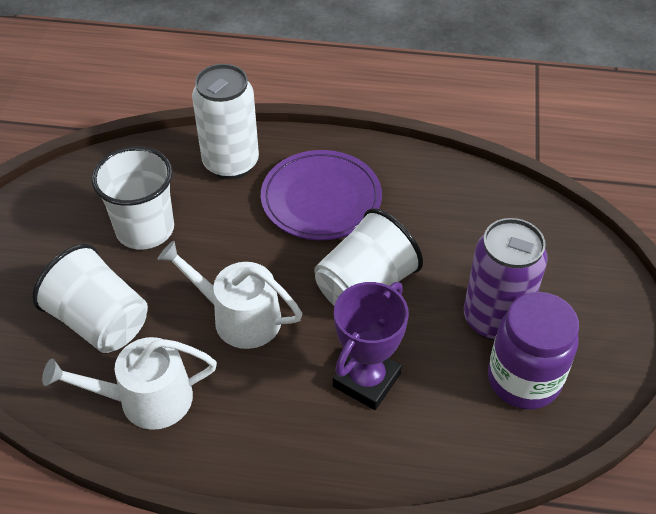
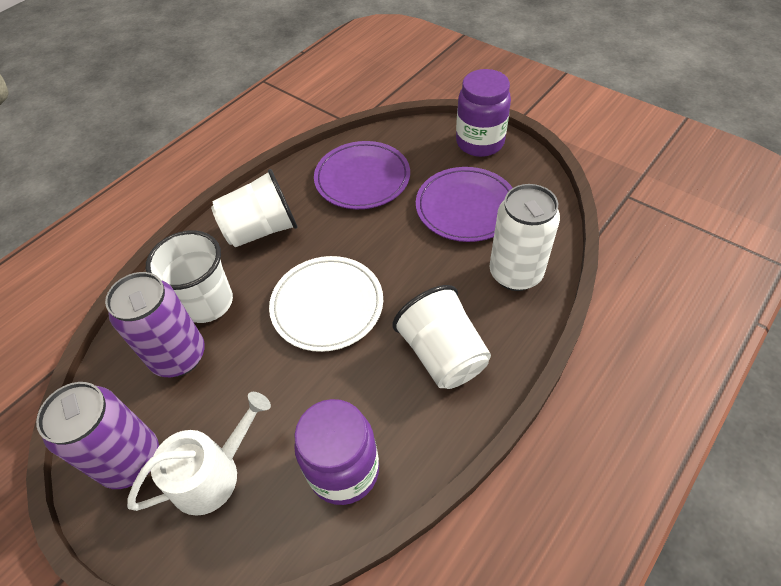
purple can: [464,218,548,341] = 1 -> [36,382,159,489] [105,272,205,377] = 2
purple jar: [488,292,579,409] = 1 -> [294,399,379,505] [456,69,511,157] = 2
purple plate: [261,150,382,240] = 1 -> [314,141,410,209] [416,167,512,242] = 2
purple trophy: [333,282,409,410] = 1 -> none = 0
white plate: none = 0 -> [269,256,383,352] = 1
white watering can: [42,337,217,430] [158,241,302,349] = 2 -> [127,392,271,516] = 1

